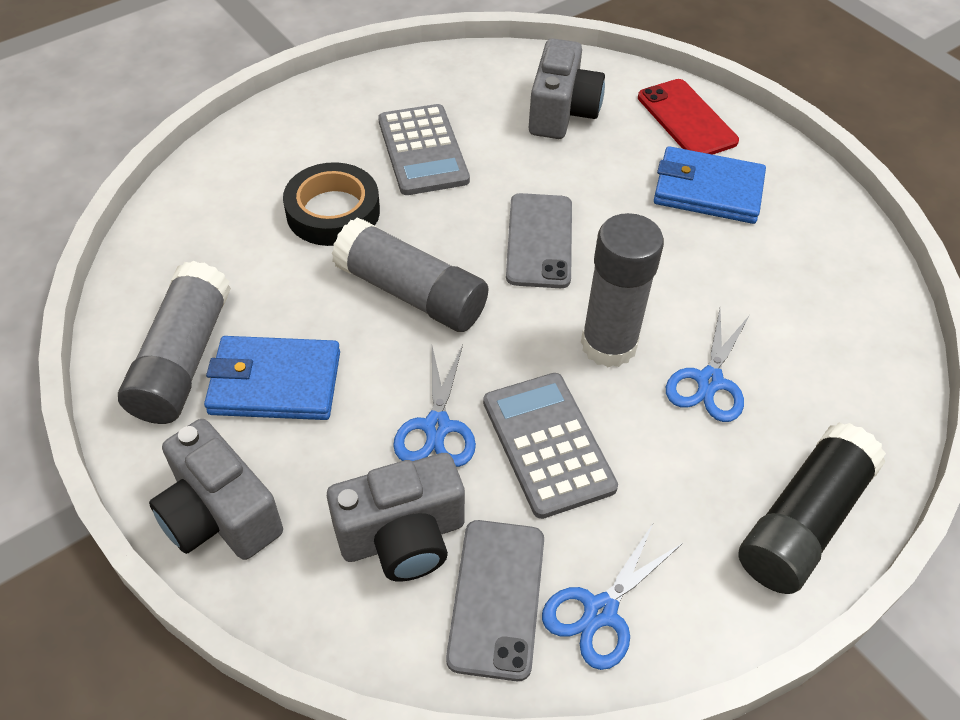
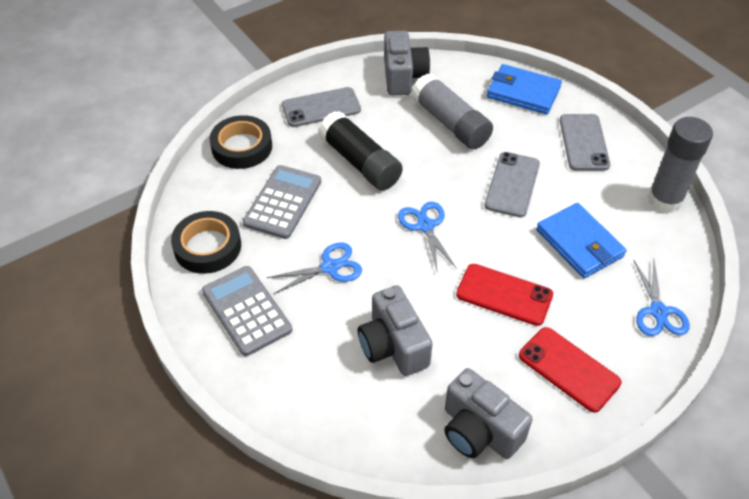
black tape: [283,162,380,246] = 1 -> [171,211,241,274] [209,115,272,169] = 2
grey glue stick: [118,261,231,424] [332,218,488,332] [581,213,664,367] = 3 -> [411,73,493,149] [648,117,713,213] = 2
grey phone: [446,520,544,681] [506,193,572,288] = 2 -> [282,87,361,127] [484,152,540,217] [560,114,610,171] = 3
red phone: [638,79,739,155] = 1 -> [456,264,553,326] [519,327,622,413] = 2

